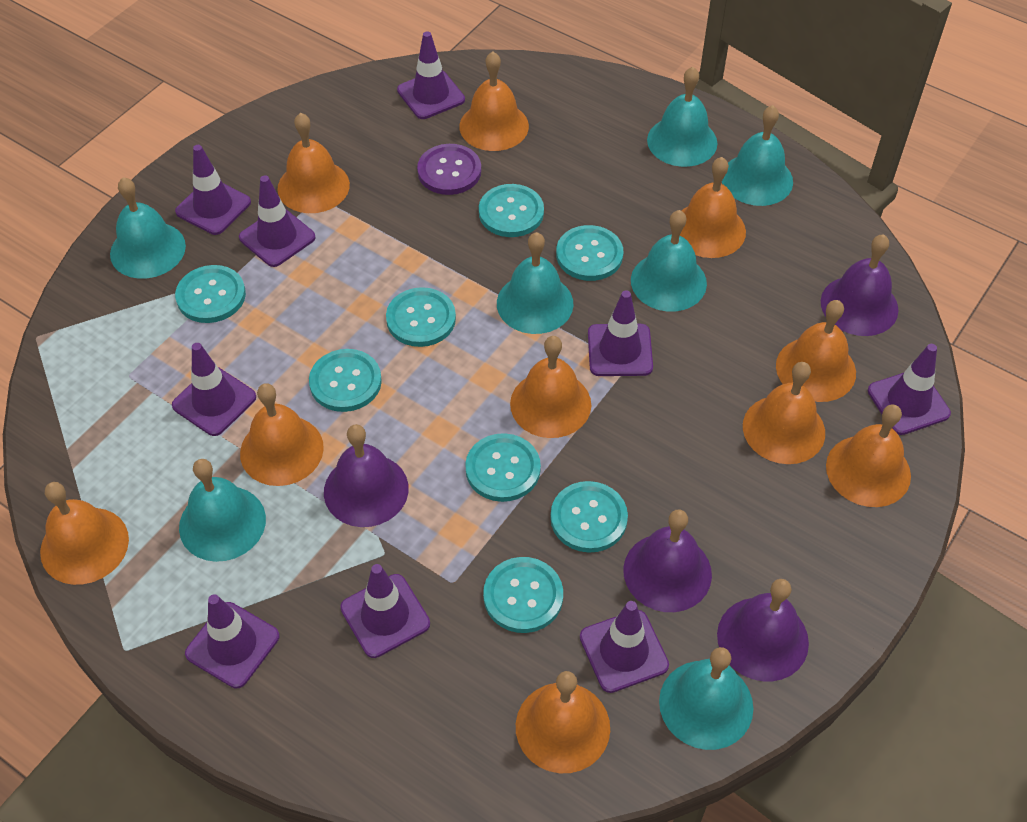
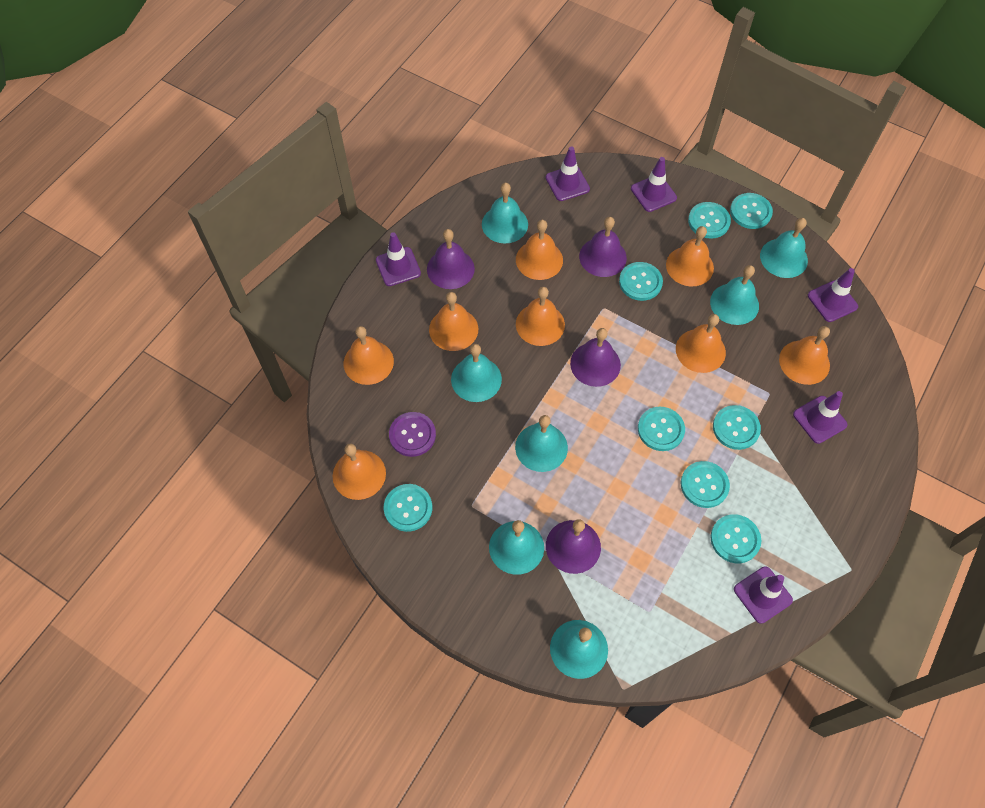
orange bell: [40,482,129,585] [240,383,324,486] [278,113,350,213] [460,52,529,151] [510,336,591,438] [516,671,610,773] [680,157,746,258] [743,362,825,464] [776,300,856,402] [826,404,911,507] = 10 -> [333,444,386,500] [344,326,394,385] [429,292,478,351] [516,220,563,280] [516,287,565,346] [666,226,714,286] [676,314,726,373] [779,326,830,385] = 8
purple traffic cone: [172,343,256,436] [175,145,251,235] [185,594,279,688] [239,176,316,267] [340,564,430,658] [397,31,465,119] [580,601,669,693] [588,290,653,376] [868,344,951,435] = 9 -> [376,232,421,286] [546,146,590,201] [631,157,677,212] [734,566,793,623] [793,391,848,444] [808,268,858,322] = 6

